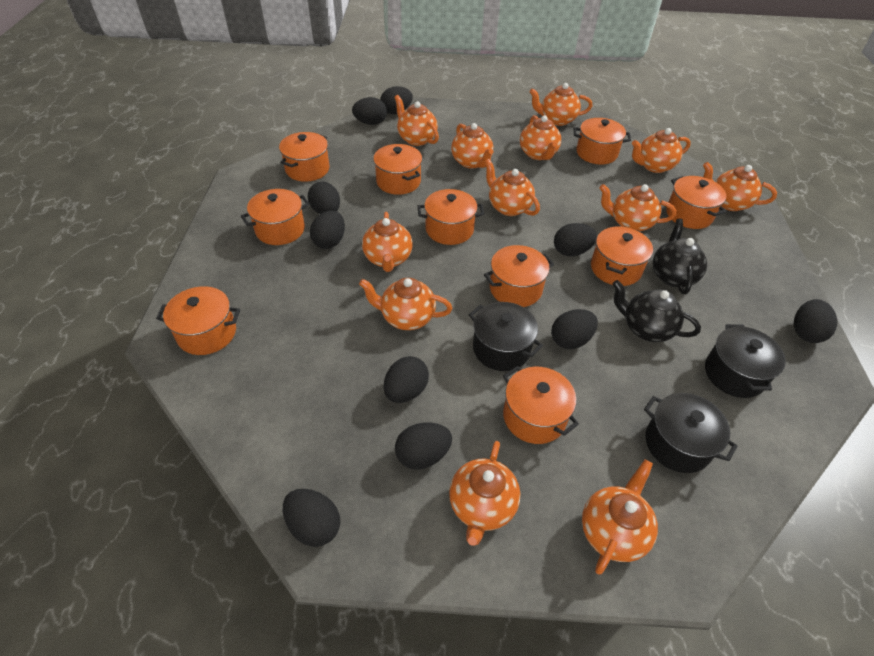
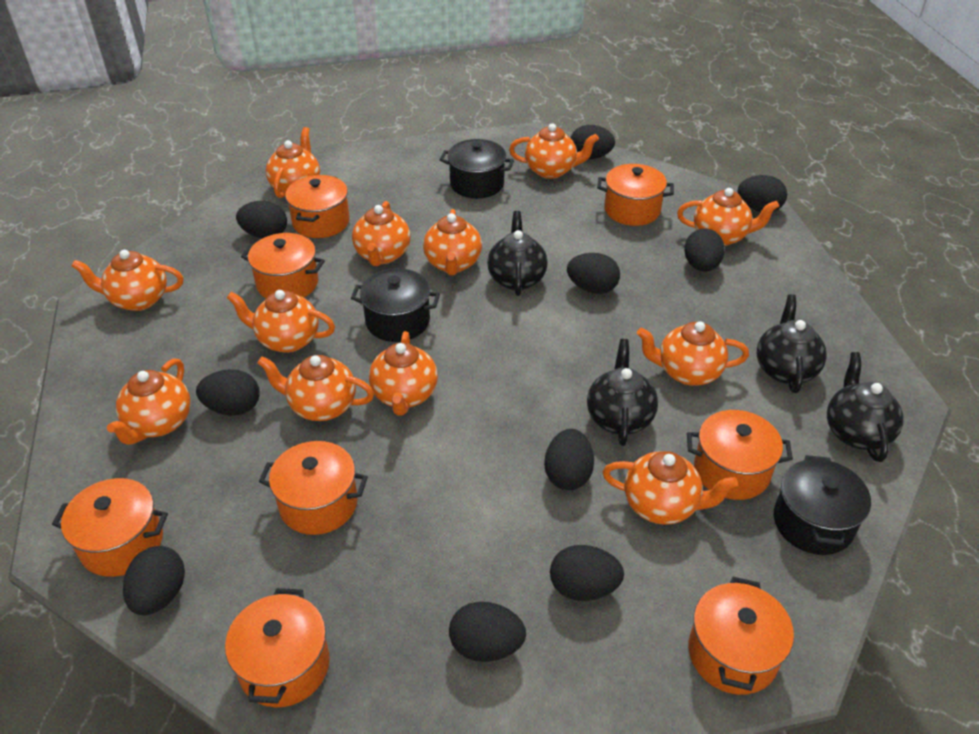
black teapot: [612,280,701,342] [653,219,707,294] = 2 -> [487,211,548,296] [587,339,658,446] [757,294,827,393] [827,352,903,462] = 4
orange pot: [156,286,240,355] [241,189,310,245] [279,132,330,182] [373,144,422,195] [418,189,484,245] [484,245,554,307] [503,366,579,444] [574,118,631,165] [591,227,653,286] [666,176,727,229] = 10 -> [52,478,168,577] [225,588,330,707] [241,233,325,298] [259,441,368,535] [285,175,350,238] [597,164,674,226] [687,410,793,500] [688,577,794,695] = 8

